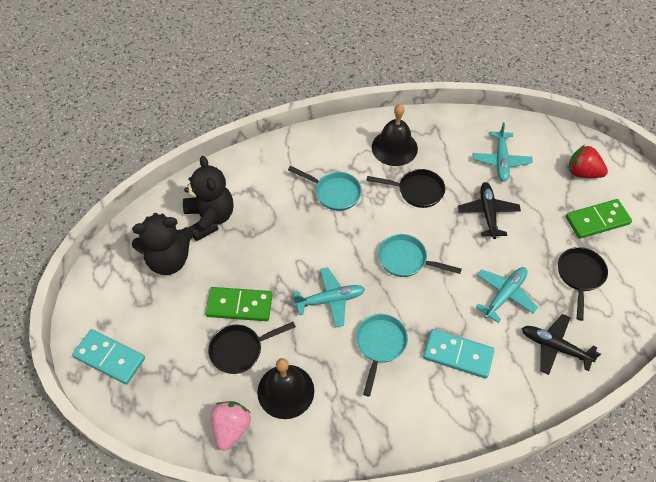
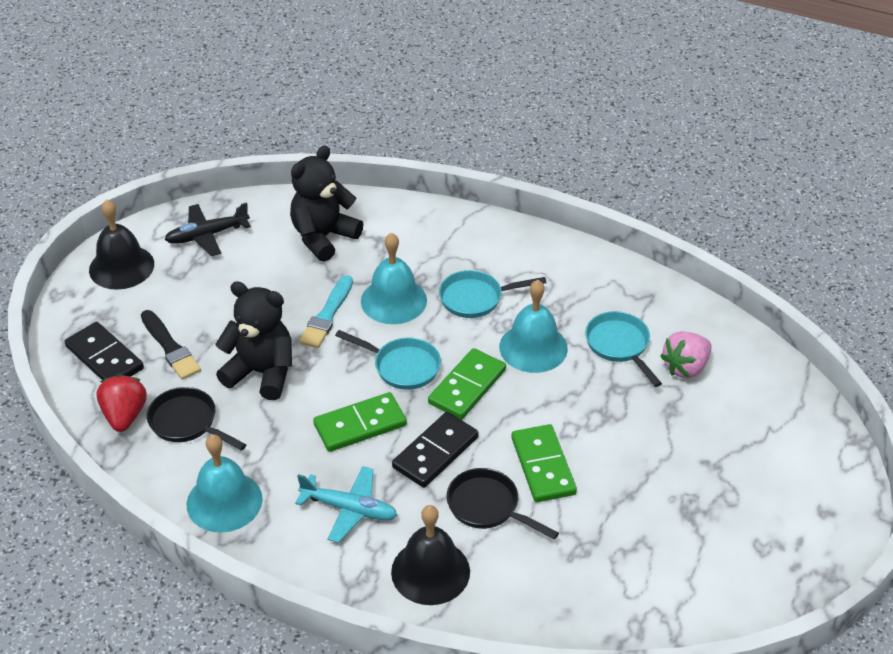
black brush: none = 0 -> [141,310,201,380] = 1
black domino: none = 0 -> [65,322,144,380] [392,412,479,488] = 2
black pan: [208,322,296,374] [367,169,445,208] [558,247,608,321] = 3 -> [147,387,247,451] [447,468,559,539] = 2
black plane: [458,182,521,239] [522,314,601,375] = 2 -> [165,203,251,256] = 1
green domino: [206,287,272,321] [566,199,632,239] = 2 -> [313,392,407,452] [428,348,506,420] [511,424,577,502] = 3
turquoise bell: none = 0 -> [186,434,263,533] [361,233,427,324] [499,280,568,373] = 3
turquoise brush: none = 0 -> [299,275,353,348] = 1
turquoise domino: [72,329,145,384] [423,329,495,378] = 2 -> none = 0
turquoise plane: [293,267,365,327] [473,122,533,182] [476,267,538,323] = 3 -> [295,466,397,543] = 1

